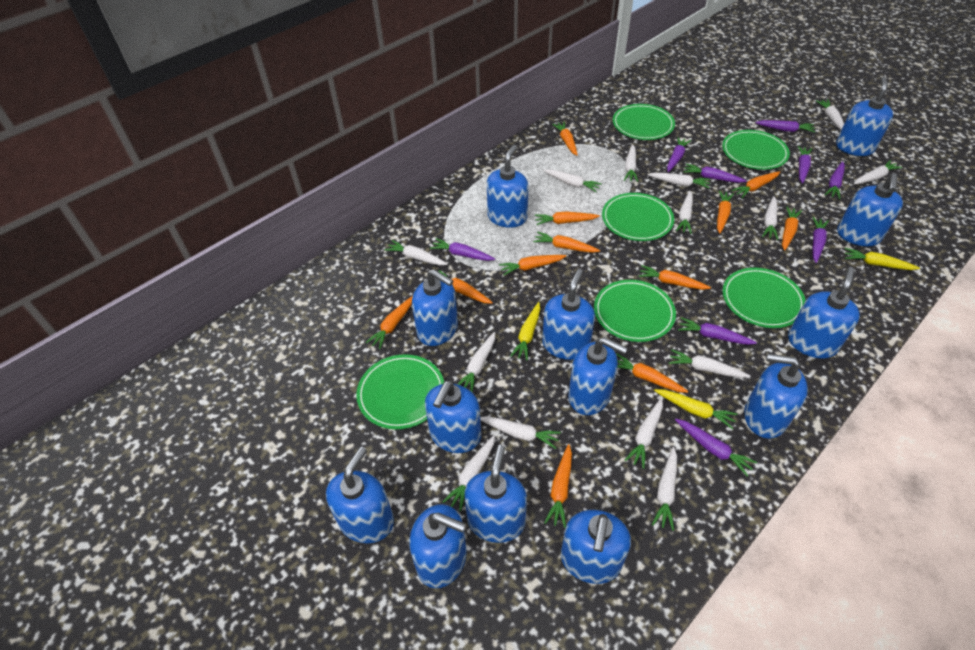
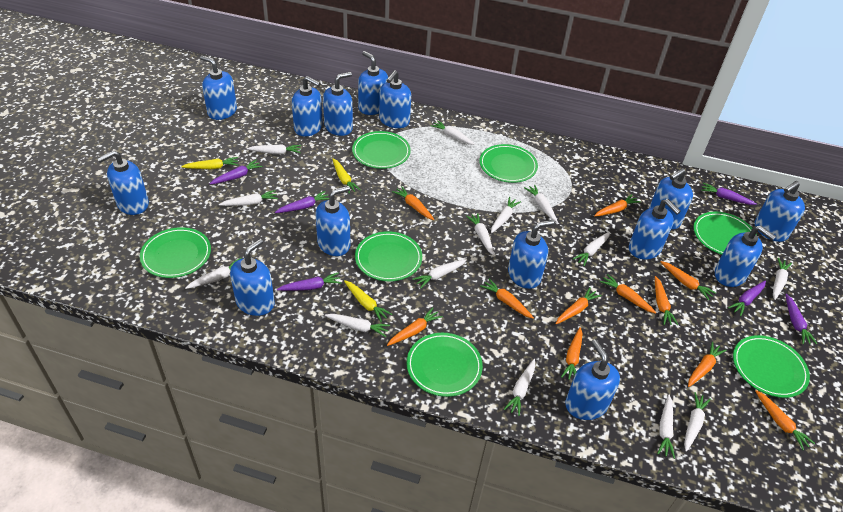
blue soap dispenser: [326,446,394,543] [409,504,467,588] [412,269,458,346] [425,380,481,453] [464,445,527,543] [487,145,529,228] [542,269,595,360] [561,510,631,584] [568,337,627,415] [744,354,808,439] [788,267,860,358] [836,77,893,156] [837,173,903,246] = 13 -> [97,150,149,215] [200,56,237,120] [230,239,275,316] [292,76,323,137] [315,186,351,256] [323,72,353,136] [358,51,388,115] [379,70,411,128] [508,220,554,289] [565,339,620,420] [629,199,681,260] [649,168,693,229] [715,225,776,287] [755,181,805,242] = 14
green plate: [356,354,444,429] [594,280,676,342] [602,193,674,241] [613,104,675,140] [722,130,790,170] [722,268,806,328] = 6 -> [140,227,211,278] [352,131,411,169] [355,231,422,281] [407,333,483,397] [479,144,538,183] [693,212,757,255] [733,335,810,398] = 7
orange carrot: [365,296,413,349] [438,270,493,304] [499,255,566,276] [533,231,600,253] [535,211,600,225] [544,444,572,528] [552,122,578,156] [616,353,688,393] [638,265,711,290] [717,190,734,234] [731,171,780,198] [782,207,802,251] = 12 -> [387,307,443,346] [392,186,434,220] [480,278,534,319] [556,287,601,324] [561,327,582,380] [594,194,641,217] [600,274,656,314] [655,276,678,325] [661,261,716,300] [688,341,726,387] [755,390,815,450] = 11
purple carrot: [430,238,495,261] [667,137,691,172] [675,419,757,476] [678,317,757,345] [683,164,746,183] [755,120,815,132] [798,146,812,183] [812,217,829,263] [825,161,845,199] = 9 -> [210,160,263,185] [275,191,329,213] [277,273,342,291] [701,183,757,205] [728,281,766,317] [785,294,817,345] = 6

